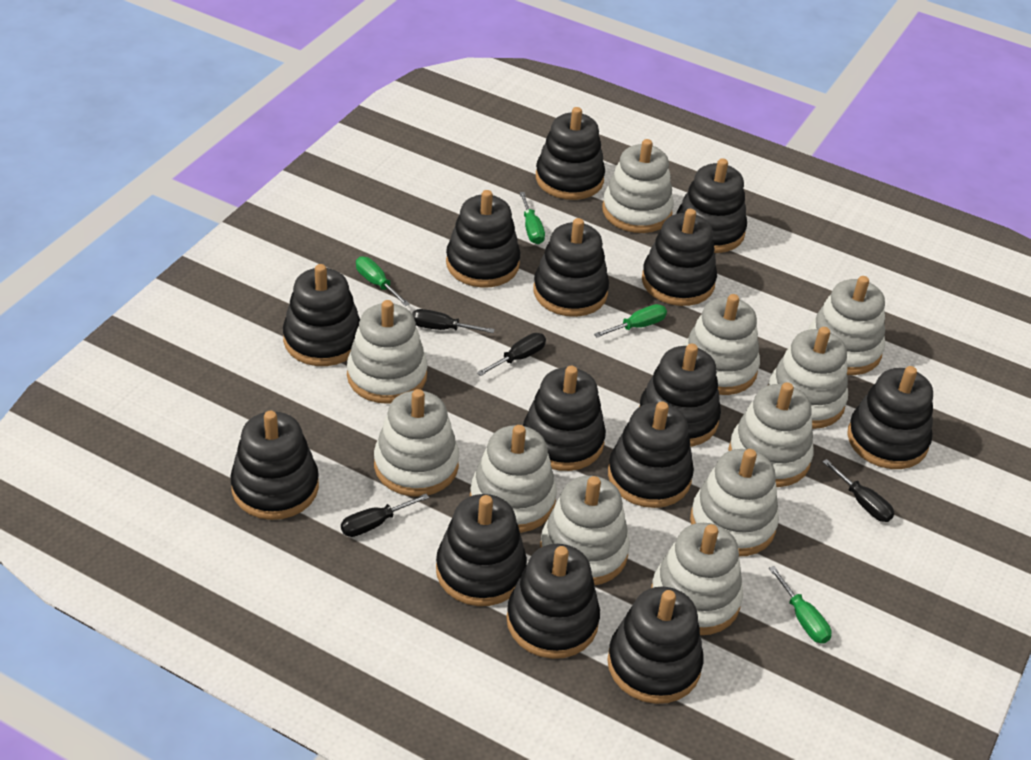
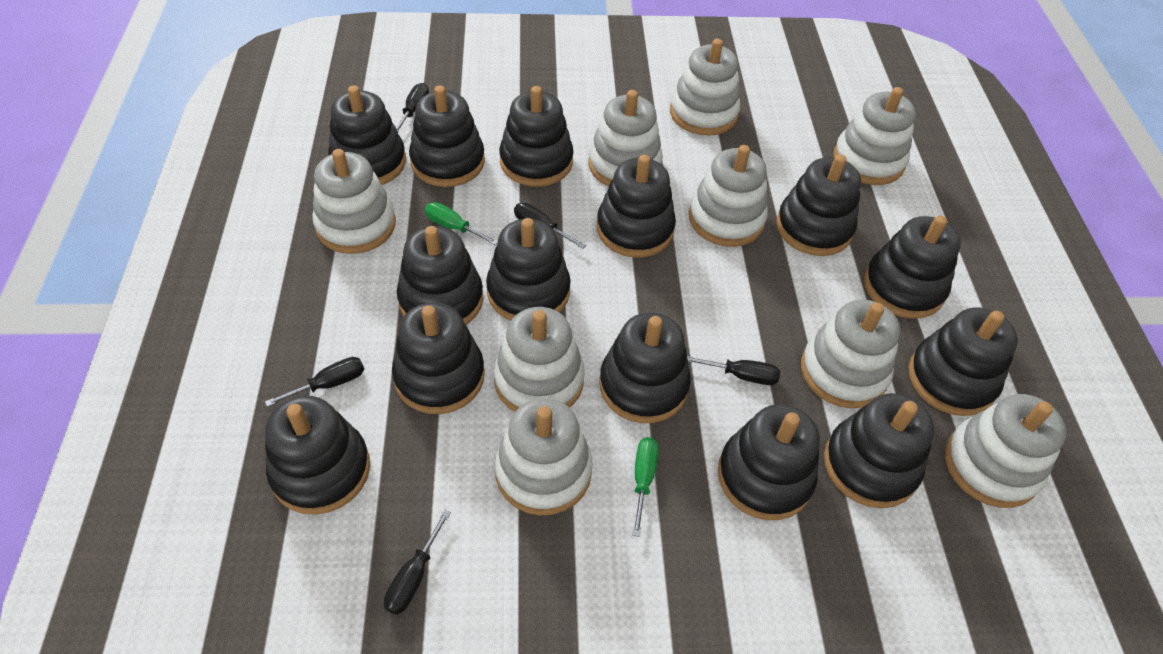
black screwdriver: [341,494,429,537] [412,309,495,333] [477,333,546,376] [822,459,894,522] = 4 -> [265,357,364,407] [384,510,451,615] [396,83,429,132] [514,203,586,249] [687,356,780,385] = 5
green screwdriver: [356,256,409,306] [520,192,545,244] [594,304,667,337] [769,566,832,644] = 4 -> [425,202,498,245] [633,437,659,537] = 2
white stacking toy: [347,300,427,404] [374,389,459,496] [470,425,557,533] [540,476,630,585] [602,139,674,233] [651,523,743,635] [683,294,760,395] [690,449,779,556] [728,382,814,487] [768,327,848,429] [809,276,885,375] = 11 -> [312,149,396,254] [494,307,585,412] [495,398,592,516] [588,90,663,187] [670,39,741,136] [689,145,768,247] [801,299,900,408] [833,87,916,185] [945,394,1067,508] = 9

